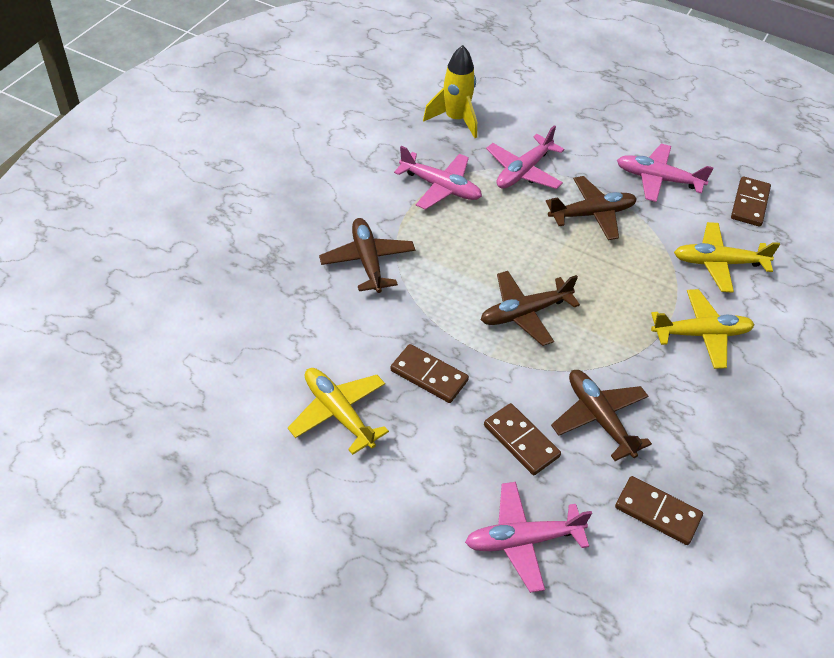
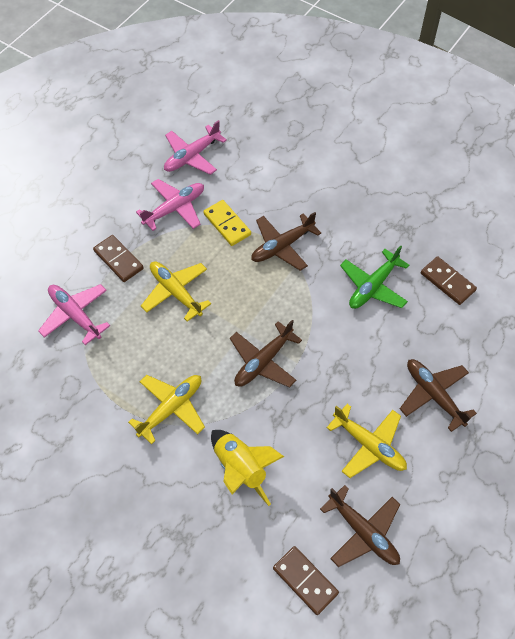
brown domino: [390,344,469,403] [484,403,561,475] [615,476,703,545] [731,176,771,227] = 4 -> [93,235,144,282] [273,546,339,615] [421,256,477,305] = 3
green plane: none = 0 -> [340,245,409,309] = 1
pink plane: [394,146,482,210] [465,482,592,593] [486,125,565,189] [617,144,714,202] = 4 -> [38,284,110,345] [136,179,204,231] [164,120,227,175] = 3
yellow domino: none = 0 -> [203,200,251,246] = 1

